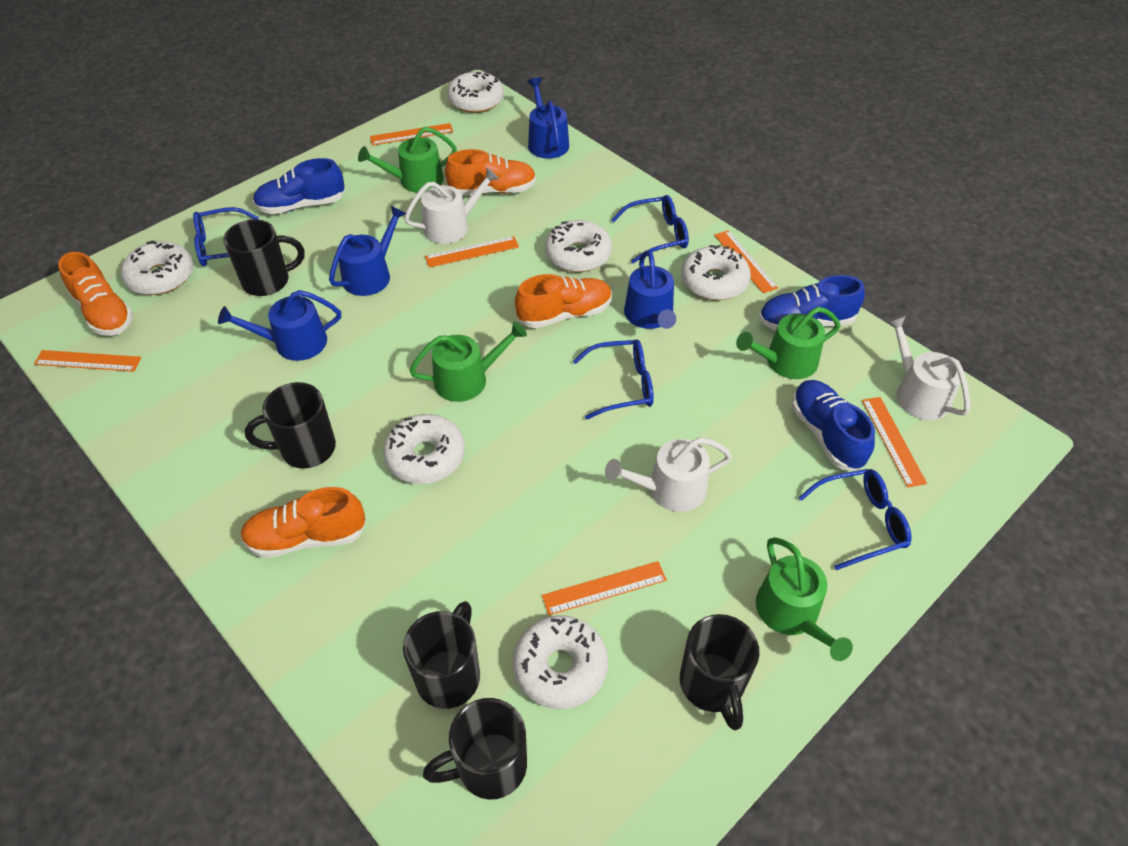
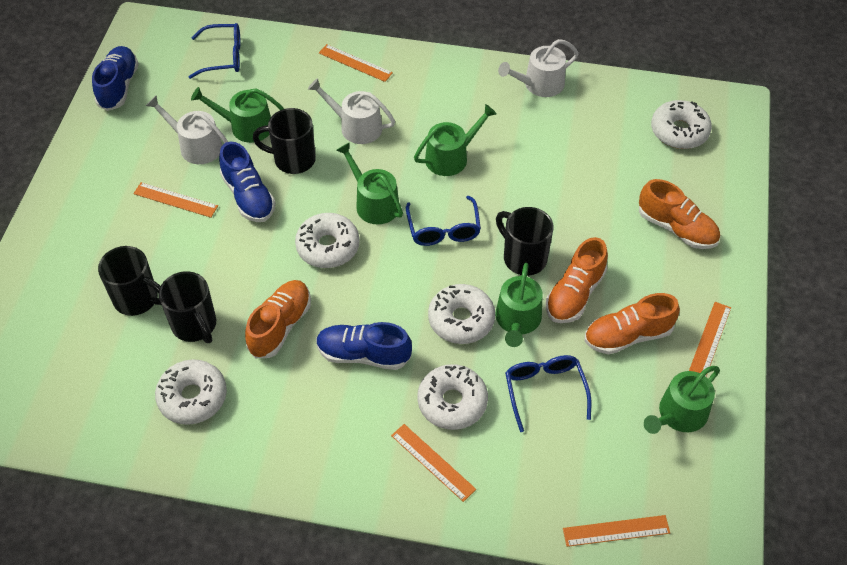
black mug: [223,219,305,296] [245,382,336,468] [403,601,480,709] [423,698,527,800] [680,614,759,731] = 5 -> [98,246,161,316] [159,271,216,343] [253,108,316,174] [496,207,554,276] = 4
blue glasses: [193,207,259,266] [573,339,654,420] [612,195,689,263] [799,469,911,570] = 4 -> [189,23,240,79] [406,196,481,246] [505,355,591,432] = 3
blue watering can: [218,290,341,361] [329,206,407,296] [528,77,569,159] [624,251,676,329] = 4 -> none = 0
green watering can: [358,127,457,193] [409,321,527,402] [736,307,840,379] [756,537,853,661] = 4 -> [191,87,284,143] [336,142,403,224] [414,104,497,176] [495,263,543,347] [644,366,720,434] = 5
orange ruler: [34,350,141,372] [370,123,453,146] [425,236,519,268] [542,561,667,615] [714,230,778,293] [862,397,927,487] = 6 -> [134,182,218,218] [319,44,393,82] [391,424,476,502] [563,515,670,547] [689,302,731,376] = 5
white donut: [121,240,193,295] [383,414,465,484] [447,72,504,113] [513,615,608,709] [545,220,612,272] [681,245,751,300] = 6 -> [155,359,227,425] [295,213,360,268] [417,364,488,430] [428,284,495,344] [651,100,712,149] = 5

